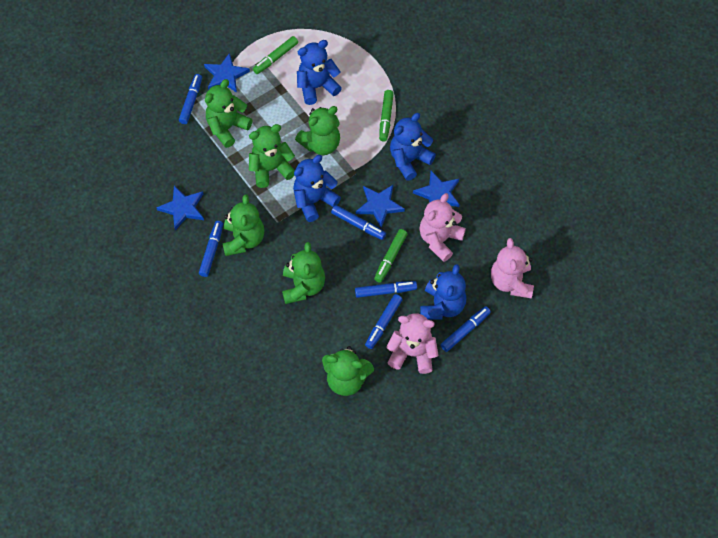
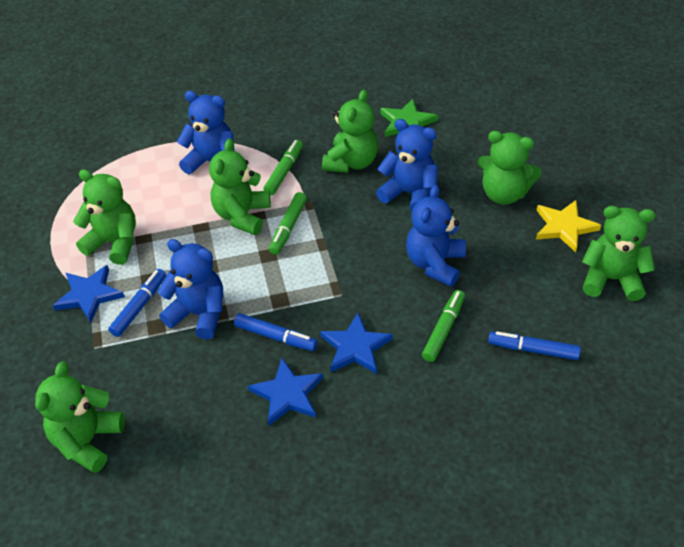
blue marker: [179,74,202,124] [199,221,223,277] [331,205,386,240] [355,281,417,298] [365,294,403,349] [440,306,491,352] = 6 -> [108,269,166,337] [234,313,318,351] [488,331,581,360] = 3
blue star: [156,186,204,230] [204,53,250,93] [356,185,405,228] [413,171,460,207] = 4 -> [53,265,125,323] [248,358,323,425] [320,313,393,374] = 3
green star: none = 0 -> [380,99,438,137] = 1
pink teddy bear: [386,313,438,374] [419,193,466,262] [491,238,534,298] = 3 -> none = 0
yellow star: none = 0 -> [536,200,601,252] = 1

